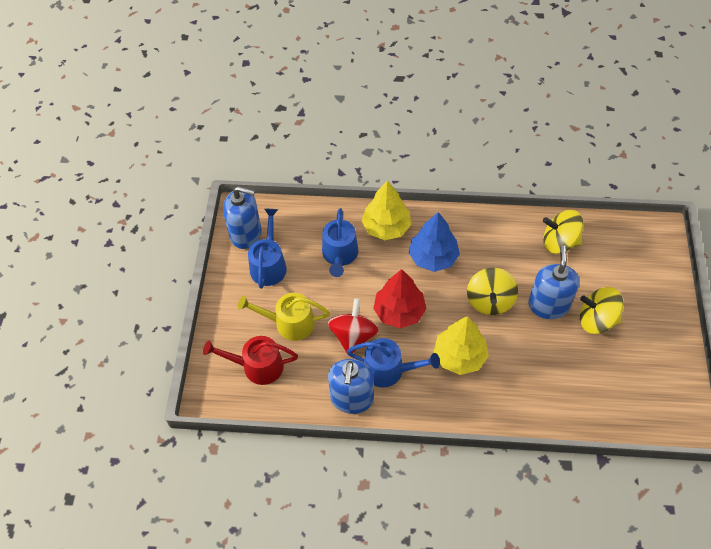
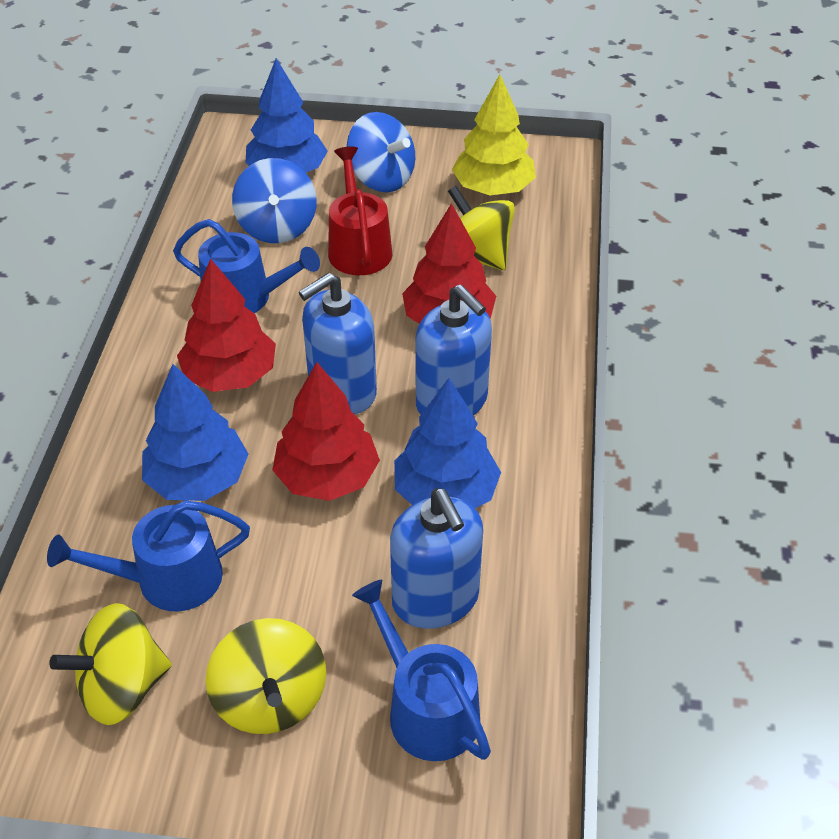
blue spinning top: none = 0 -> [232,158,317,243] [347,112,415,192] = 2
blue tree: [409,212,460,272] = 1 -> [142,364,248,501] [246,58,328,172] [394,378,501,508] = 3
red spinning top: [328,298,379,353] = 1 -> none = 0
red tree: [373,269,427,329] = 1 -> [177,258,276,392] [272,362,380,501] [402,203,496,324] = 3
yellow tree: [362,180,411,240] [434,316,489,375] = 2 -> [452,75,536,195] = 1
yellow watering can: [238,293,330,341] = 1 -> none = 0

